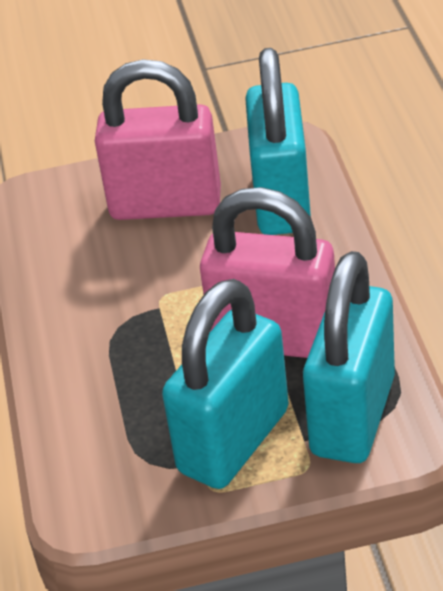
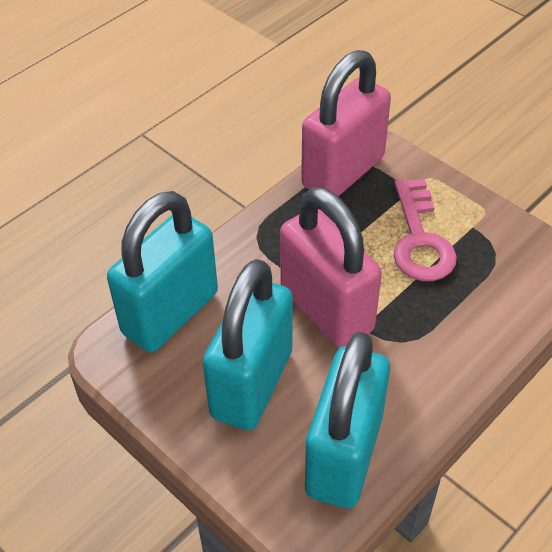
pink key: none = 0 -> [394,179,457,281] = 1

